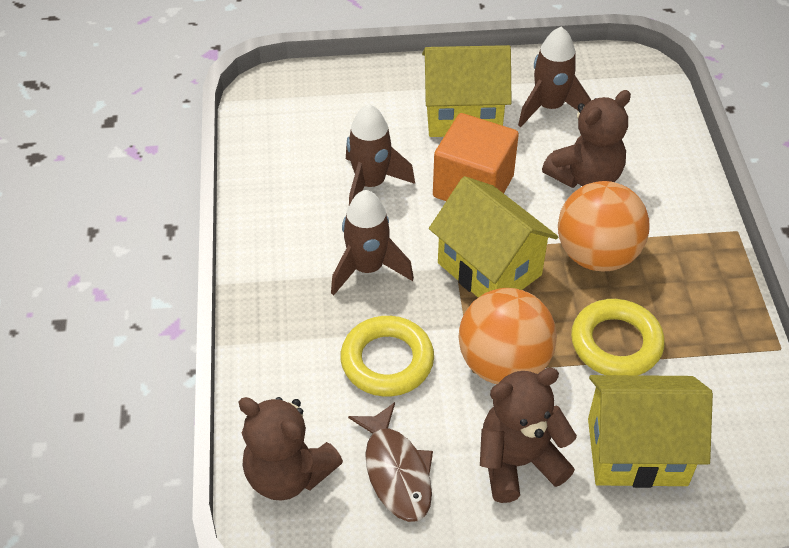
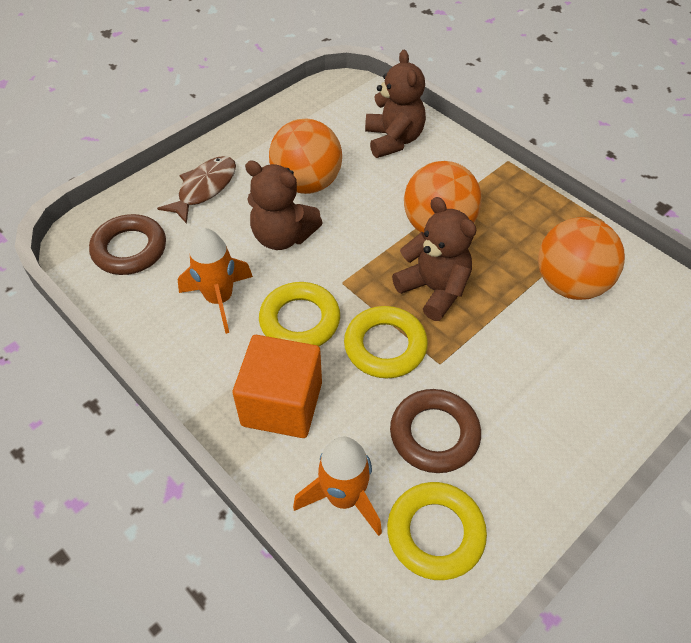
brown ring: none = 0 -> [89,214,166,275] [390,389,481,473] = 2
brown rocket: [331,190,414,296] [346,104,415,205] [518,27,591,127] = 3 -> none = 0
orange ball: [458,288,557,384] [558,181,650,271] = 2 -> [269,119,342,194] [404,161,482,232] [538,217,625,300] = 3
orange rocket: none = 0 -> [178,228,253,334] [293,437,382,536] = 2
yellow house: [422,45,512,137] [429,176,558,298] [588,375,713,488] = 3 -> none = 0
yellow ring: [340,316,434,397] [571,299,665,375] = 2 -> [259,282,340,346] [344,306,428,379] [387,482,487,580] = 3

